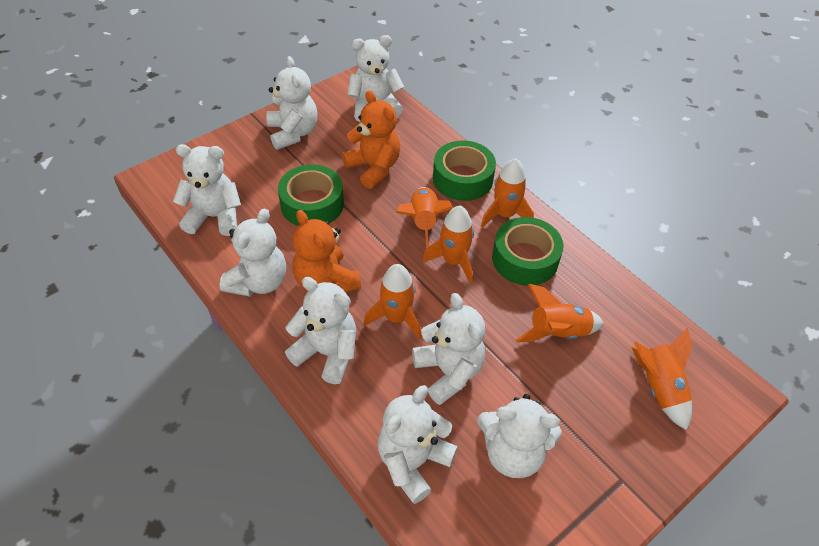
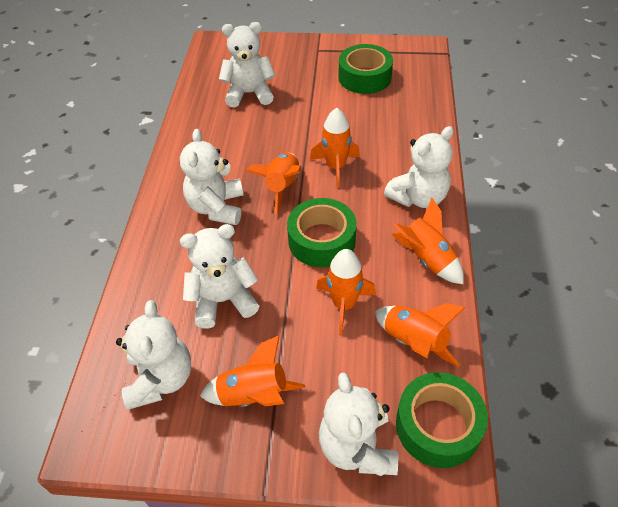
orange teddy bear: [293,210,361,292] [342,90,400,189] = 2 -> none = 0
white teddy bear: [173,144,241,236] [220,208,286,297] [266,56,317,150] [285,277,356,384] [348,35,404,122] [378,385,458,504] [412,293,485,405] [477,394,562,478] = 8 -> [116,300,191,410] [180,129,243,225] [180,224,259,329] [219,22,275,108] [319,373,398,476] [384,126,453,208] = 6

